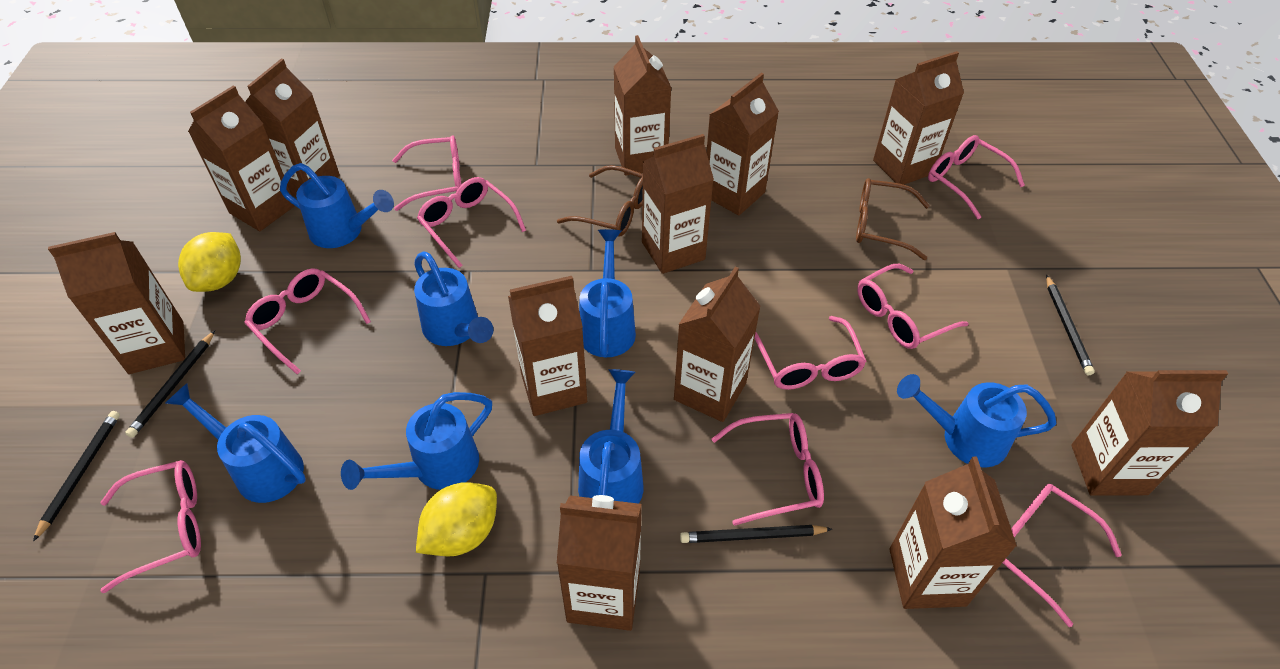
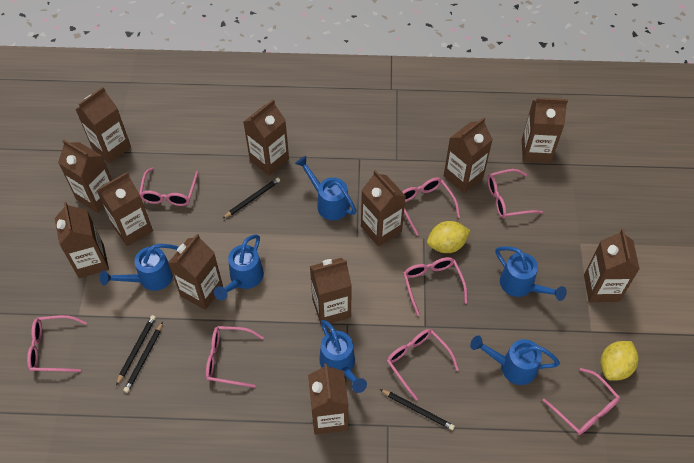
blue watering can: [165,383,306,503] [280,163,394,248] [341,392,492,490] [414,251,494,346] [578,369,643,504] [579,229,636,357] [897,374,1056,468] = 7 -> [100,244,178,291] [214,234,264,300] [295,156,357,220] [319,320,367,393] [470,336,560,385] [495,246,567,301] = 6
brown glasses: [557,165,643,236] [856,178,930,260] = 2 -> none = 0
pink glasses: [100,460,201,593] [244,268,371,375] [392,135,462,211] [417,177,526,268] [712,413,824,526] [754,316,867,390] [857,264,969,349] [928,135,1025,219] [1003,484,1122,627] = 9 -> [27,315,87,372] [139,167,198,206] [206,326,264,388] [387,329,459,400] [402,177,460,236] [403,257,467,316] [488,169,543,218] [542,368,620,435] = 8

